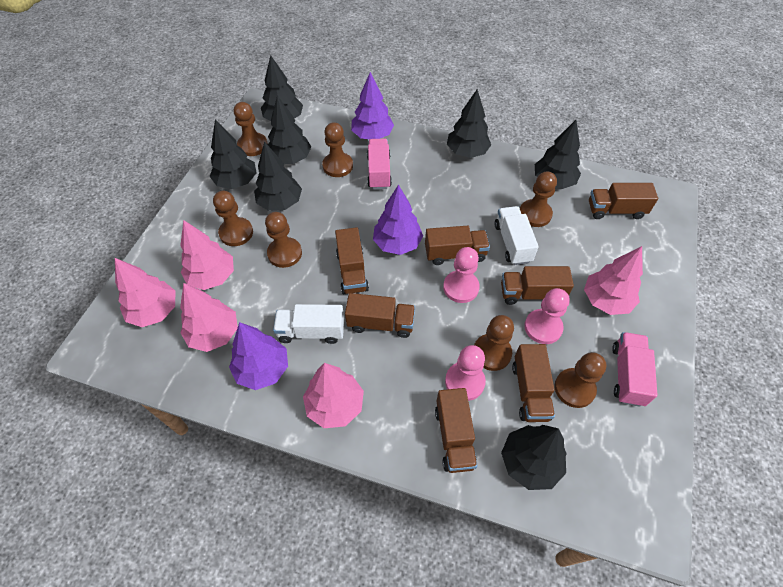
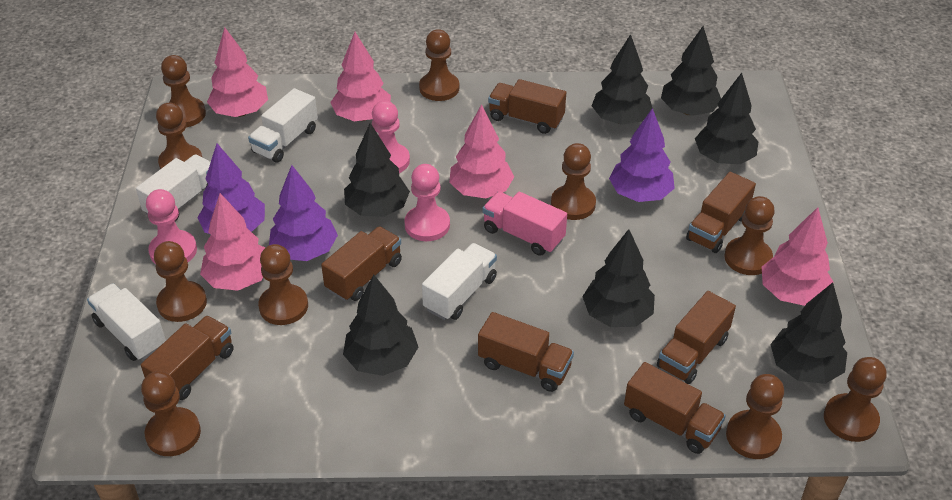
brown pawn: [213,191,253,246] [234,102,268,156] [265,212,302,268] [322,122,353,177] [474,315,514,371] [520,171,557,227] [554,352,606,408] = 7 -> [141,371,201,456] [154,241,207,322] [156,103,202,169] [161,55,206,128] [258,244,308,325] [419,29,459,101] [551,143,596,220] [724,196,775,275] [726,374,784,459] [824,357,886,442] = 10
pink truck: [367,139,392,189] [612,332,658,407] = 2 -> [482,192,567,256] = 1
white truck: [273,304,344,344] [495,206,539,265] = 2 -> [87,283,166,361] [136,154,211,221] [248,88,318,163] [422,243,497,320] = 4

